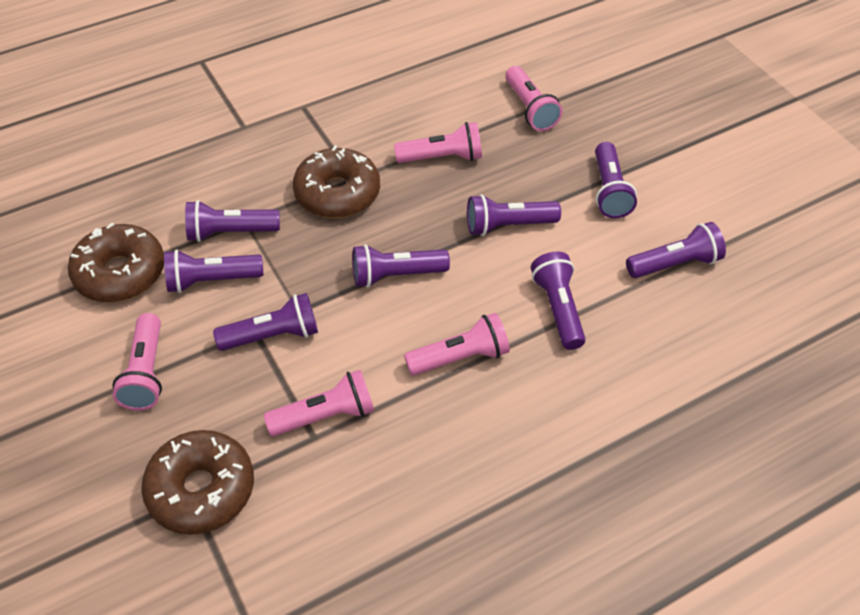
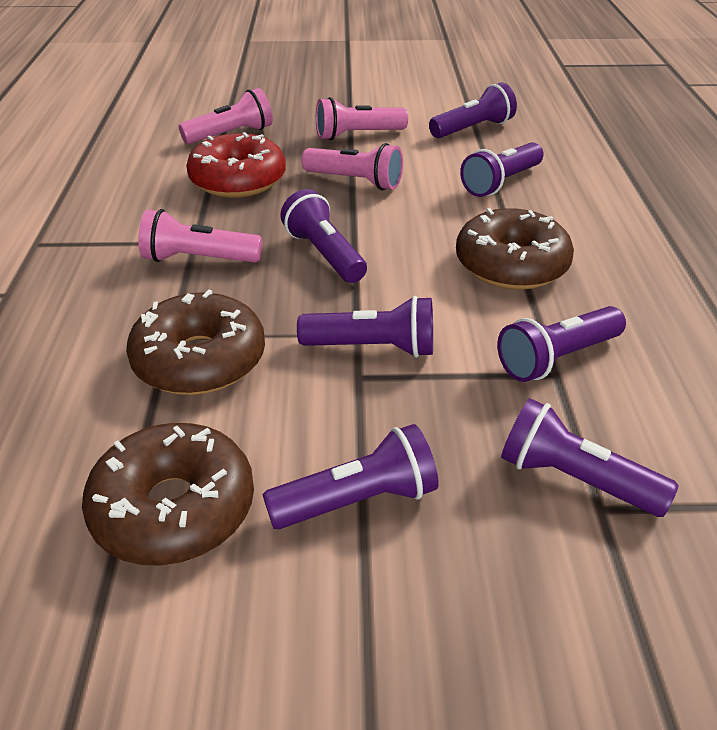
pink flashlight: [112,313,162,411] [264,370,375,436] [394,122,482,163] [404,313,510,375] [505,66,563,131] = 5 -> [138,209,262,263] [179,88,273,144] [301,143,403,190] [316,97,408,140] = 4
purple flashlight: [164,249,263,293] [185,200,280,242] [213,293,318,351] [353,244,450,288] [467,194,561,236] [531,252,586,350] [595,142,637,218] [626,222,726,278] = 8 -> [262,424,439,529] [280,189,367,283] [297,296,433,358] [429,82,517,138] [460,142,544,197] [497,306,626,382] [501,398,678,517] = 7
red donut: none = 0 -> [186,132,286,198] = 1

